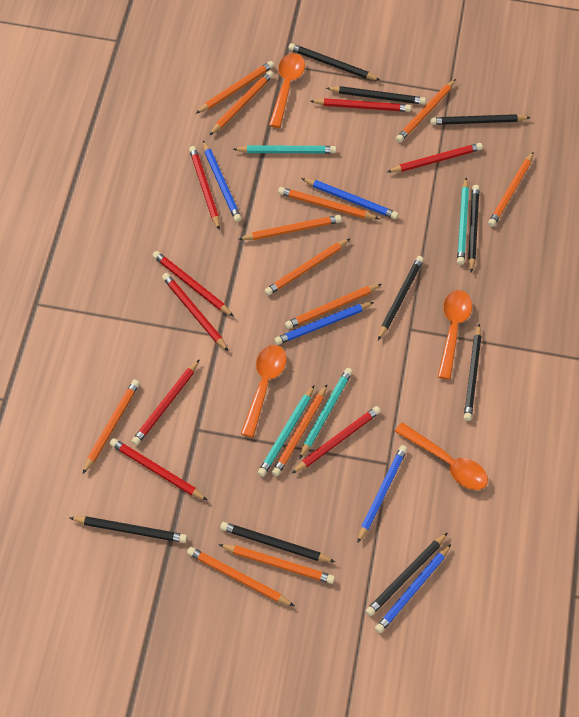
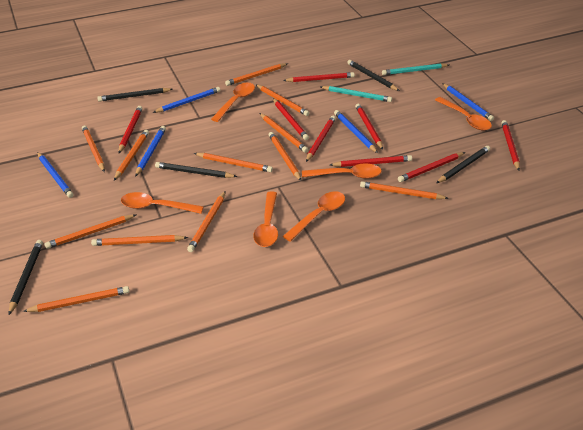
black pencil: [69,516,187,543] [220,522,335,562] [288,43,380,80] [326,86,426,105] [366,533,447,616] [378,256,424,340] [430,114,531,125] [464,324,481,421] [468,185,480,273] = 9 -> [9,240,43,315] [97,88,173,102] [155,162,237,178] [347,60,400,91] [436,146,490,183] = 5
orange spoon: [241,345,286,438] [269,53,305,128] [395,422,488,490] [438,290,472,380] = 4 -> [121,192,204,214] [211,82,255,122] [253,191,278,247] [283,191,345,242] [302,163,382,179] [435,97,492,130] = 6
turquoise pencil: [233,145,336,153] [258,386,314,477] [299,368,353,459] [457,178,469,265] = 4 -> [320,86,392,102] [382,63,449,75] = 2

